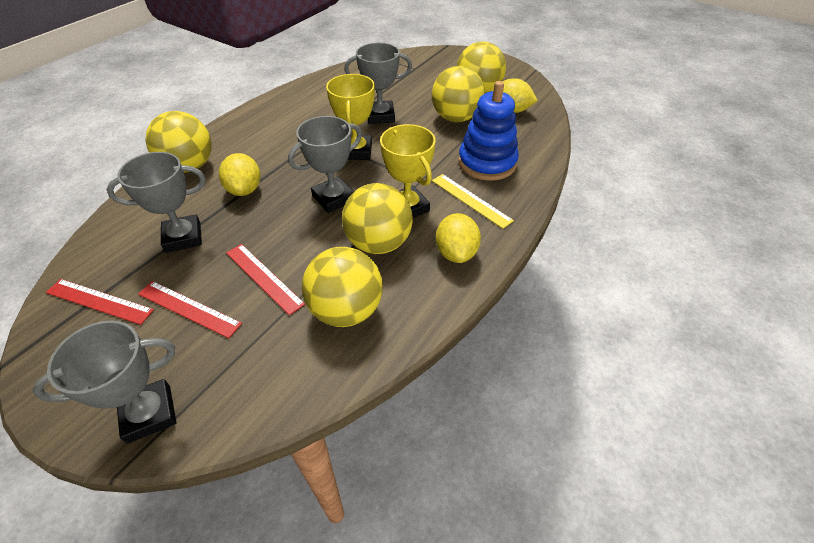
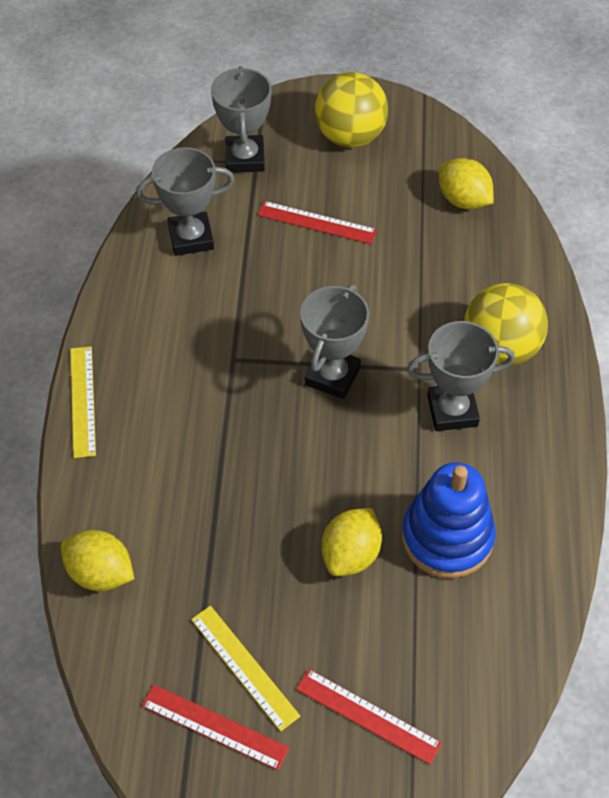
yellow ball: [145,111,212,173] [302,247,383,327] [342,183,413,254] [432,66,485,122] [457,41,506,93] = 5 -> [315,72,388,148] [464,283,548,366] = 2
yellow ruler: [432,174,514,229] = 1 -> [70,346,96,458] [191,606,300,731] = 2
yellow trophy: [326,74,375,160] [380,124,435,218] = 2 -> none = 0

